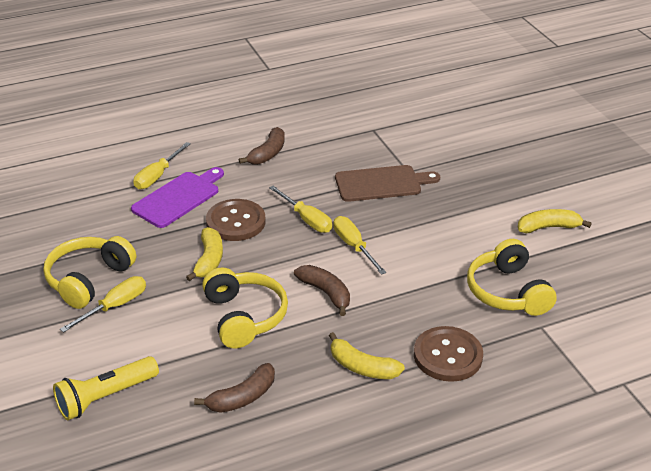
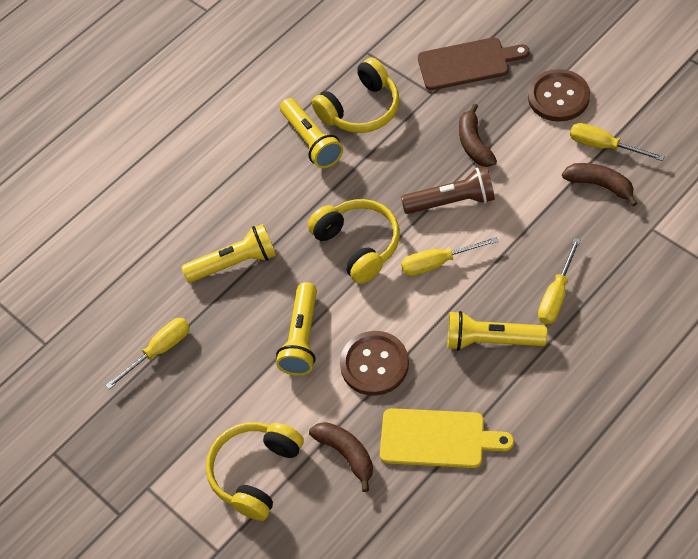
brown flashlight: none = 0 -> [401,167,495,214] = 1
purple cutting board: [131,167,224,228] = 1 -> none = 0
yellow banana: [186,227,223,281] [329,332,405,379] [518,209,592,233] = 3 -> none = 0
yellow cutting board: none = 0 -> [380,408,514,468] = 1
yellow flashlight: [53,356,159,420] = 1 -> [182,224,276,283] [276,282,317,376] [280,98,343,168] [448,311,547,351] = 4

